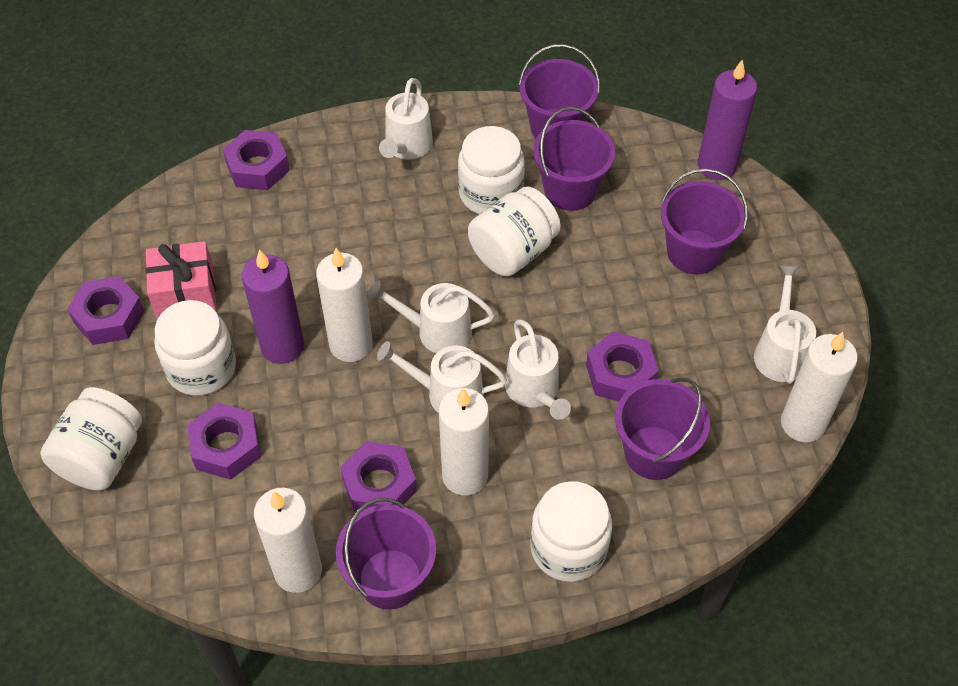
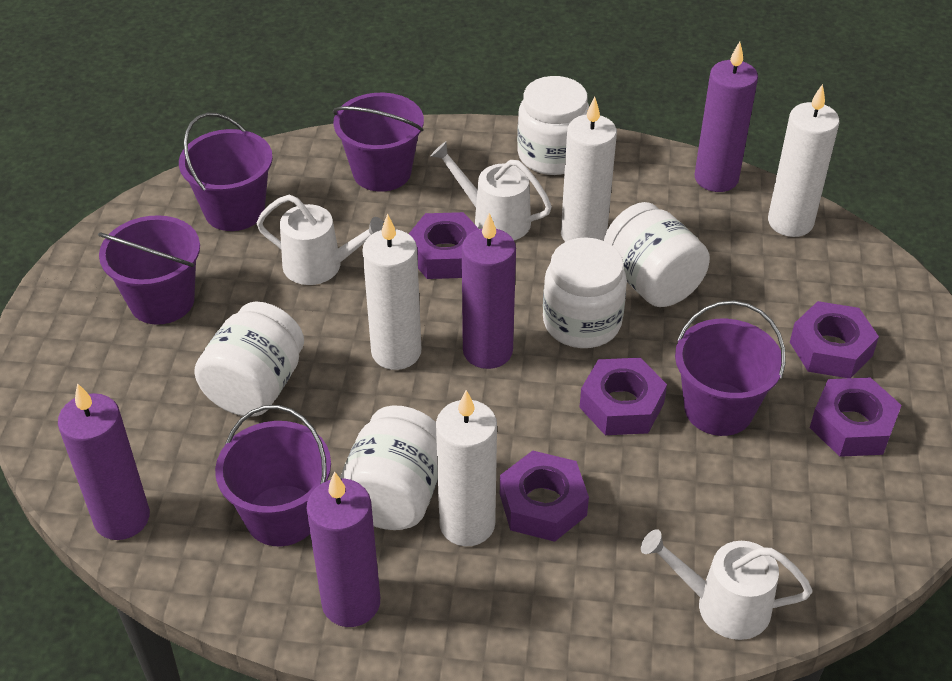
pink gift: [146,241,217,319] = 1 -> none = 0
purple candle: [242,249,304,364] [698,60,757,180] = 2 -> [58,383,150,540] [307,472,380,627] [462,213,516,369] [694,42,758,192] = 4
white watering can: [368,280,495,353] [377,341,507,413] [379,78,433,159] [505,320,571,420] [754,265,816,384] = 5 -> [256,195,384,285] [431,141,552,240] [641,529,812,640] = 3

